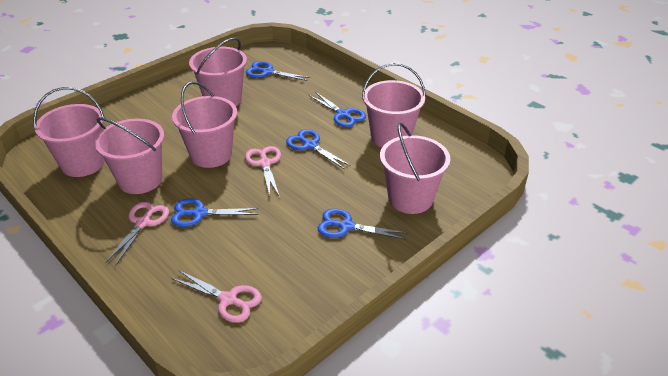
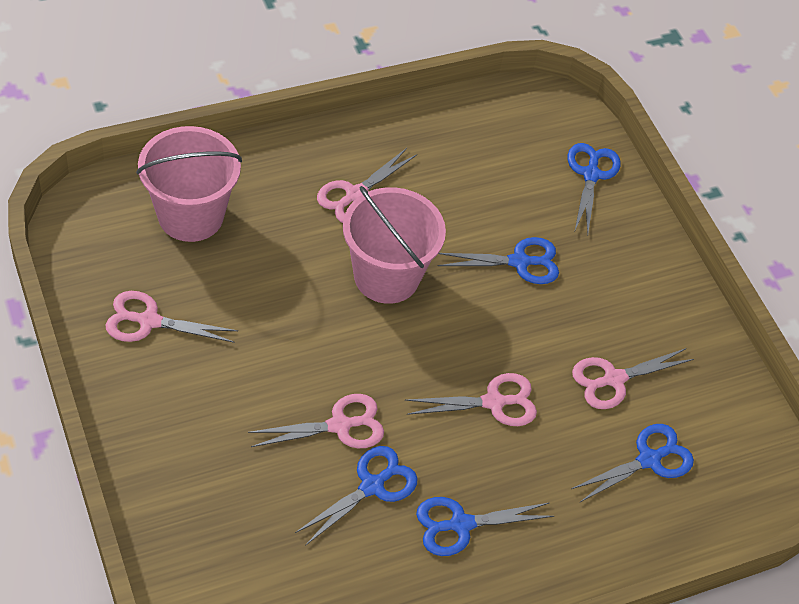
pink bucket: [33,87,105,177] [94,117,164,194] [172,81,237,168] [189,38,247,106] [362,63,426,148] [380,123,450,214] = 6 -> [136,126,242,242] [343,186,446,304] = 2
pink scissors: [105,202,169,266] [171,270,262,323] [245,146,281,197] = 3 -> [106,291,238,343] [248,394,384,448] [317,148,417,223] [405,373,537,426] [572,348,694,409] = 5

